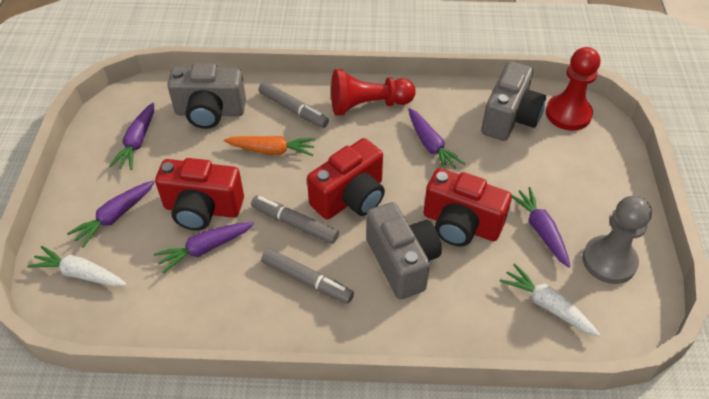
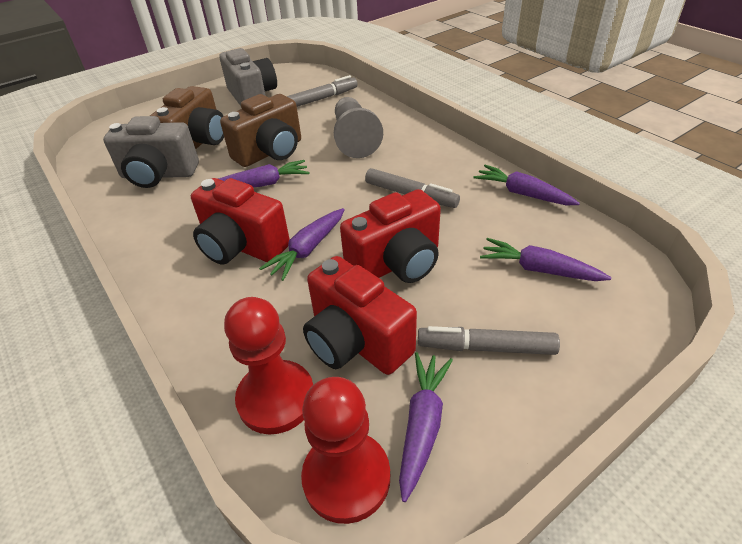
brown camera: none = 0 -> [150,86,224,149] [220,94,301,167] = 2
grey camera: [167,63,246,129] [366,202,442,299] [481,61,546,141] = 3 -> [103,116,199,188] [219,48,277,106] = 2
orange carrot: [224,136,316,156] = 1 -> none = 0
white carrot: [27,246,127,287] [500,263,600,337] = 2 -> none = 0

